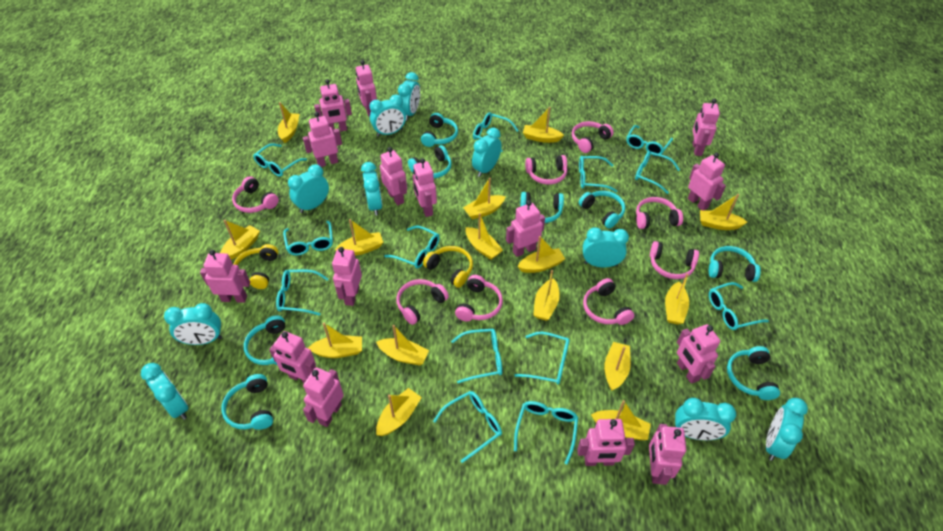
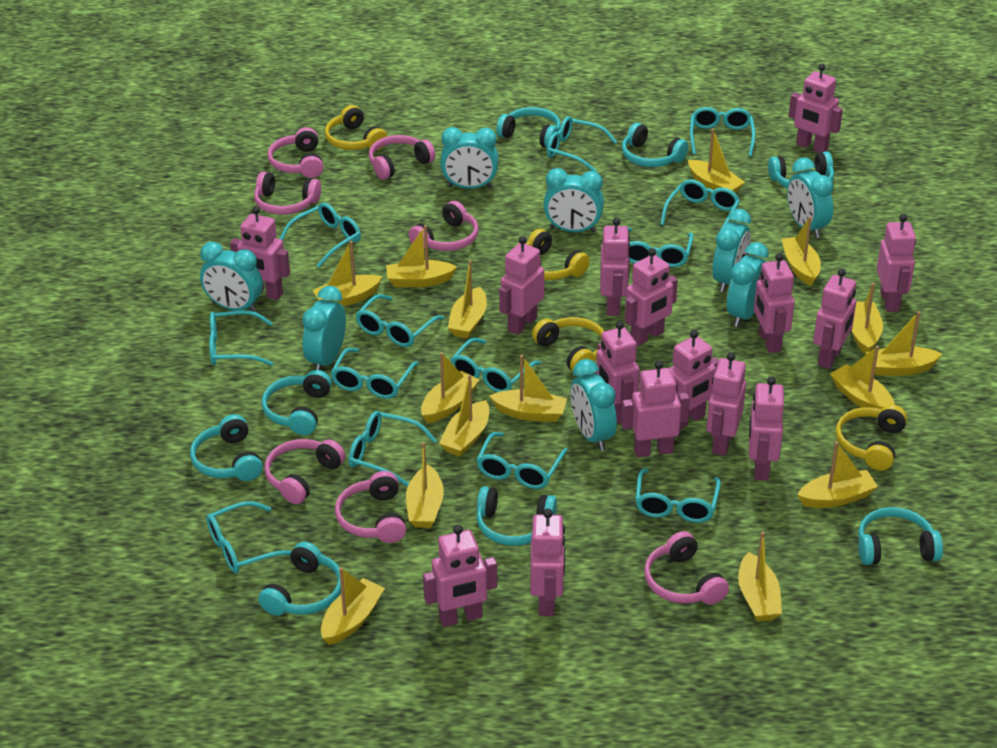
pink headphones: [232,176,279,213] [396,279,449,325] [455,275,503,321] [525,155,567,184] [572,121,614,153] [583,278,634,325] [636,197,683,229] [650,241,699,279] = 8 -> [254,172,321,215] [265,439,345,504] [268,127,323,178] [335,471,406,543] [369,135,435,180] [409,201,479,251] [644,531,729,605] = 7
turquoise clock: [141,363,189,420] [164,303,222,345] [288,164,329,213] [361,162,382,216] [370,95,406,137] [398,72,420,121] [472,127,502,177] [583,227,629,267] [675,398,736,440] [766,398,808,461] = 10 -> [200,242,263,312] [302,286,346,370] [440,127,498,189] [543,168,604,233] [571,359,617,451] [712,209,751,292] [727,242,769,327] [787,158,834,238] = 8
yellow headphones: [233,244,279,289] [423,246,473,288] = 2 -> [325,105,387,151] [525,229,590,280] [532,317,604,371] [836,404,907,471] = 4

